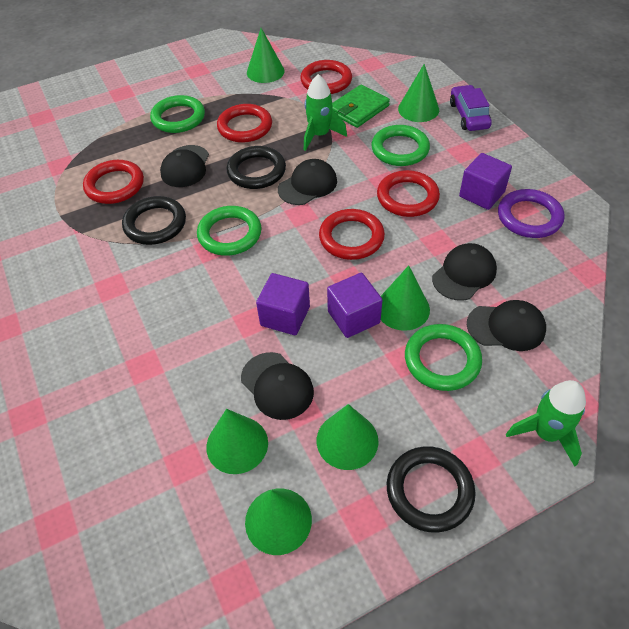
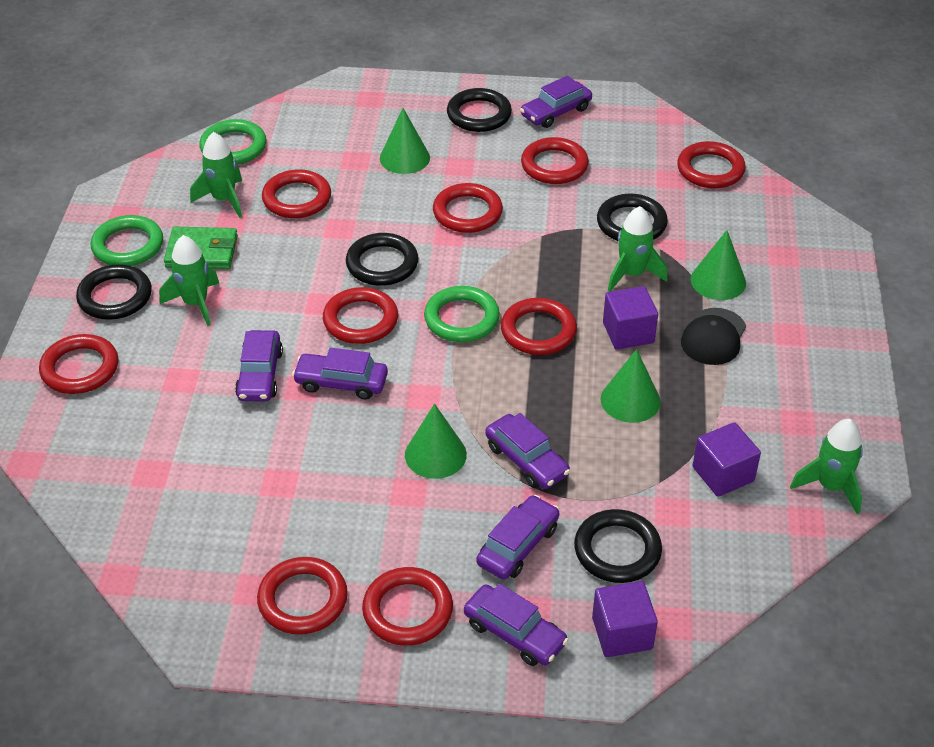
black cap: [160,145,209,187] [241,352,314,420] [278,159,337,205] [432,243,497,301] [467,300,546,351] = 5 -> [681,308,746,365] = 1
black ring: [122,196,186,245] [227,146,286,189] [387,446,476,533] = 3 -> [76,264,152,320] [346,233,418,286] [447,88,512,132] [574,509,662,583] [597,194,668,241] = 5
green cone: [206,409,268,474] [245,489,312,555] [247,28,285,83] [317,404,378,470] [381,265,430,331] [398,64,439,122] = 6 -> [380,108,430,174] [405,404,467,479] [601,349,661,423] [691,230,746,300] = 4
green ring: [150,95,205,133] [197,206,261,256] [371,125,430,166] [405,324,482,391] = 4 -> [91,215,163,266] [199,119,266,165] [424,286,500,342] = 3
green rocket: [304,74,347,151] [506,380,586,467] = 2 -> [159,235,219,326] [190,132,242,218] [608,206,668,292] [790,419,863,515] = 4
purple car: [450,85,492,131] = 1 -> [235,330,283,402] [292,348,388,400] [464,583,569,666] [476,495,559,580] [485,413,570,489] [520,76,592,128] = 6
purple ring: [498,189,565,238] = 1 -> none = 0
red ring: [83,160,144,204] [217,104,272,143] [300,60,352,94] [319,209,385,260] [377,170,440,217] = 5 -> [39,334,118,394] [257,557,348,635] [262,169,331,218] [323,287,398,344] [362,567,453,646] [433,183,503,233] [501,298,577,355] [521,137,589,184] [677,141,746,189] = 9

